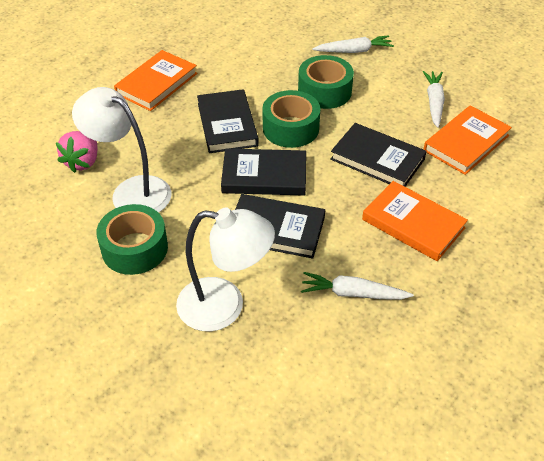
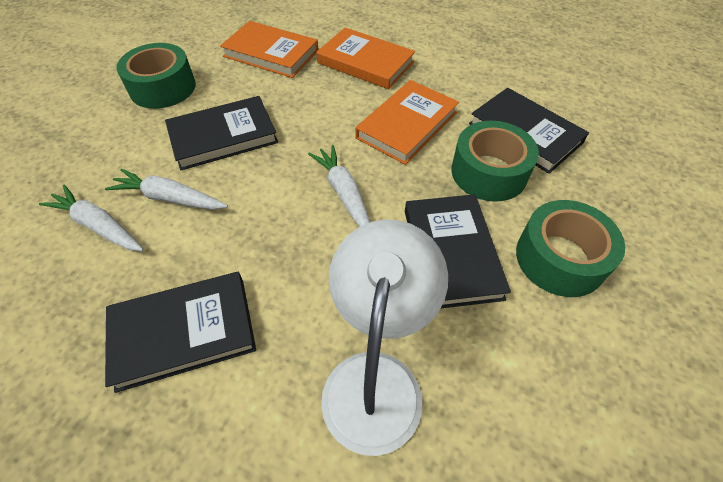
pink strawberry: [56,131,98,173] = 1 -> none = 0
white lamp: [72,87,171,213] [176,208,275,331] = 2 -> [321,220,448,456] = 1

